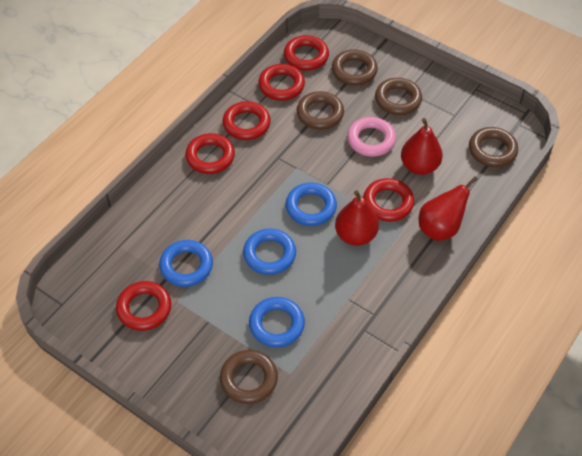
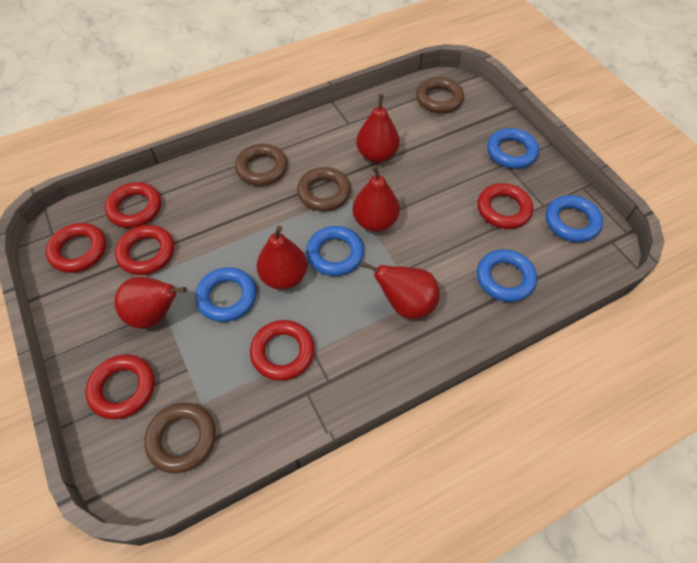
blue ring: [159,240,213,287] [243,228,296,275] [249,297,305,348] [286,182,337,226] = 4 -> [195,267,256,322] [306,226,364,276] [477,249,537,302] [487,128,539,169] [545,195,603,242] = 5
brown ring: [220,350,278,404] [297,91,344,130] [332,50,378,86] [375,78,422,115] [469,127,518,167] = 5 -> [144,403,216,473] [235,144,288,186] [297,167,351,211] [416,77,464,113] = 4
pink ring: [347,117,396,157] = 1 -> none = 0
red pear: [335,190,379,246] [401,118,443,175] [419,176,478,241] = 3 -> [114,277,187,329] [257,226,307,289] [353,165,400,232] [356,94,400,163] [361,262,440,319] = 5

